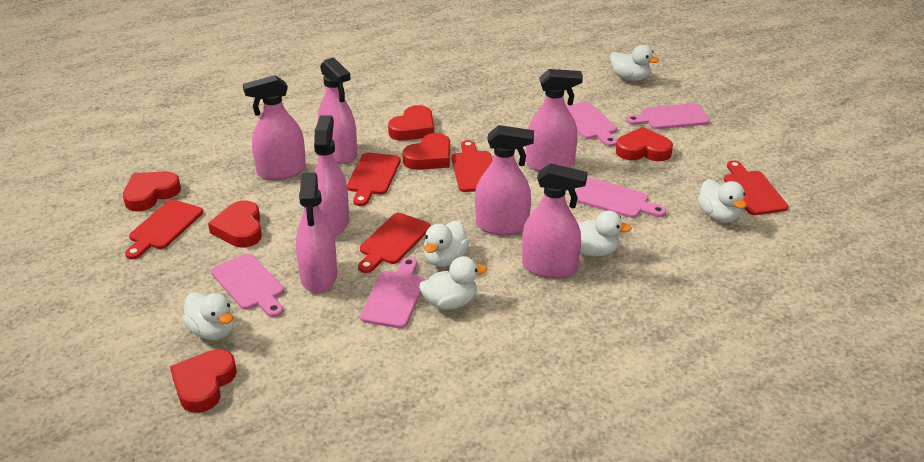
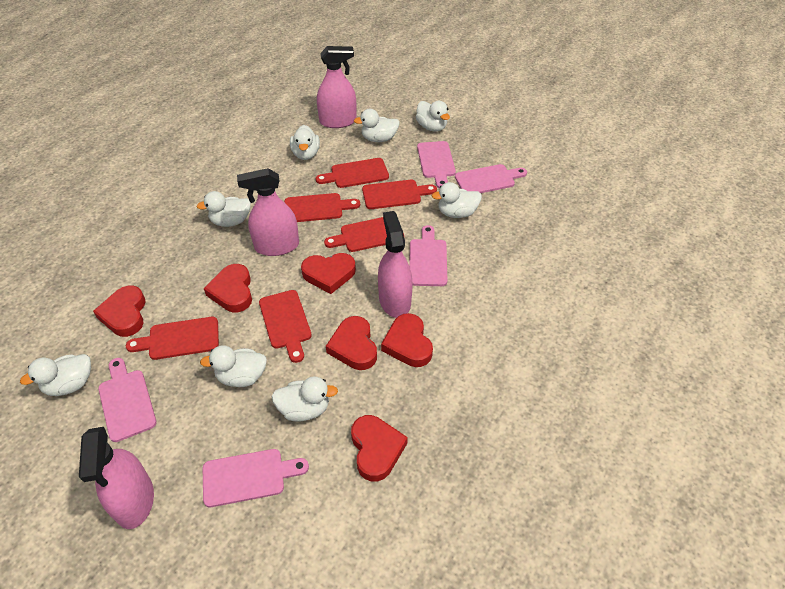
pink spray bottle: [243,75,306,180] [296,173,337,293] [314,115,349,237] [318,57,357,164] [475,125,534,235] [522,163,588,278] [526,69,583,171] = 7 -> [79,427,154,529] [237,168,299,256] [317,46,356,128] [378,211,412,318] = 4
red cutting board: [125,200,203,259] [347,152,401,206] [358,213,431,273] [452,140,493,192] [724,160,788,215] = 5 -> [126,317,219,360] [259,290,312,363] [284,193,360,222] [316,158,389,188] [324,217,404,252] [362,180,437,209] = 6
white duck: [182,292,234,340] [419,256,487,310] [424,221,469,267] [578,211,632,257] [610,45,659,81] [698,179,747,223] = 6 -> [20,354,91,396] [196,191,251,227] [200,345,267,387] [272,376,338,422] [290,125,320,160] [354,109,400,142] [416,101,450,132] [432,182,482,218] = 8

